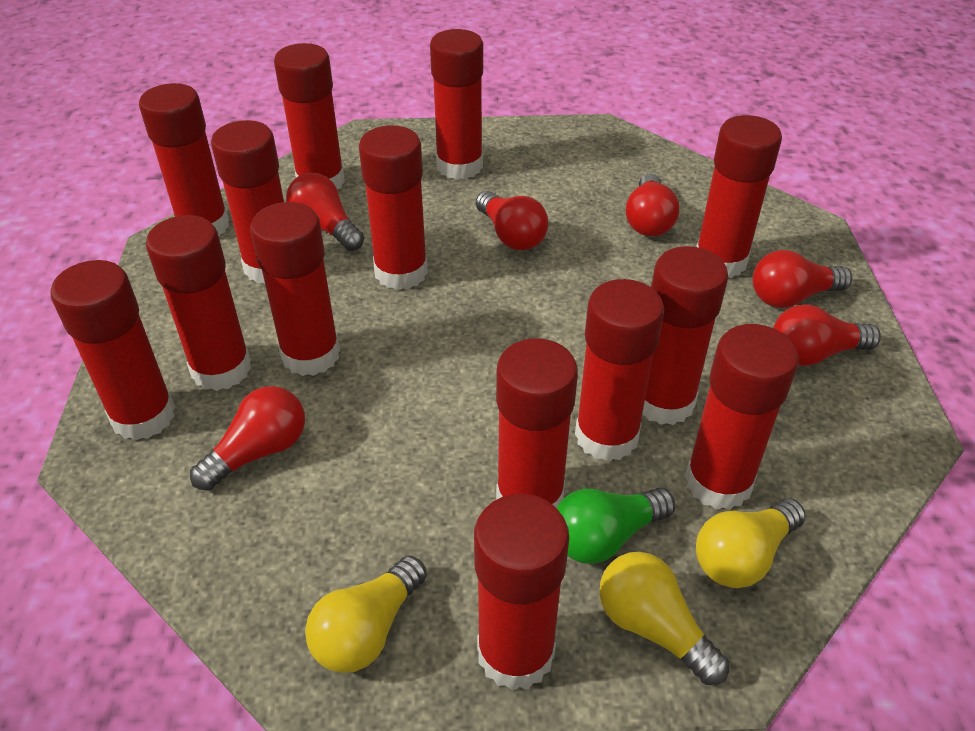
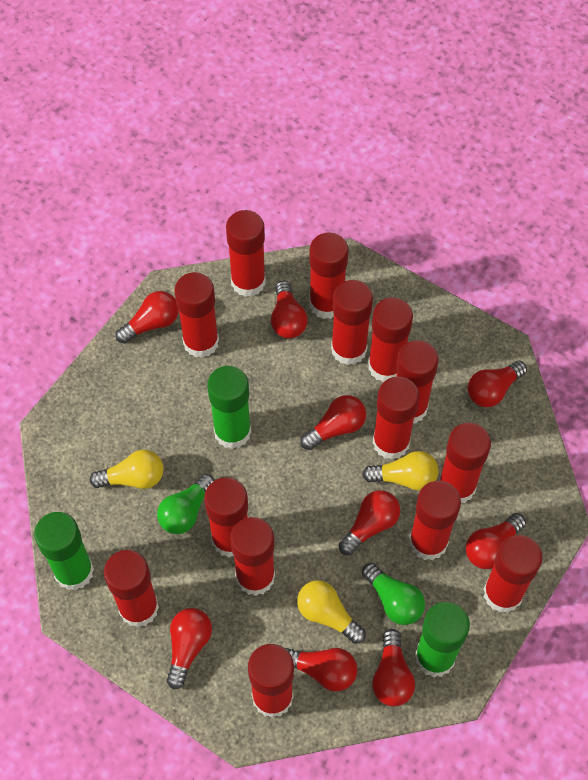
green glue stick: none = 0 -> [34,512,94,591] [207,366,251,449] [415,602,470,677] = 3
green light bulb: [557,488,675,564] = 1 -> [157,474,215,534] [362,563,425,625] = 2
red light bulb: [190,386,305,491] [286,173,364,251] [476,191,548,250] [626,174,679,236] [752,250,852,308] [773,304,881,366] = 6 -> [115,291,179,344] [167,608,212,689] [271,281,308,339] [285,648,357,691] [300,395,366,450] [339,490,400,555] [372,629,415,706] [466,513,526,569] [468,361,527,407] = 9

